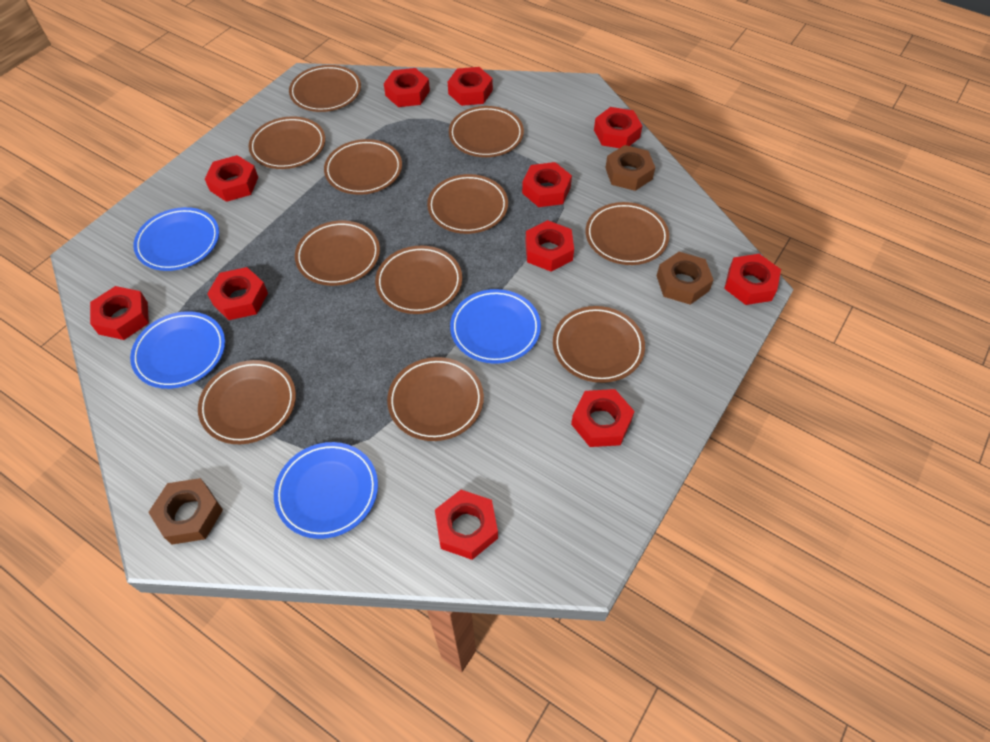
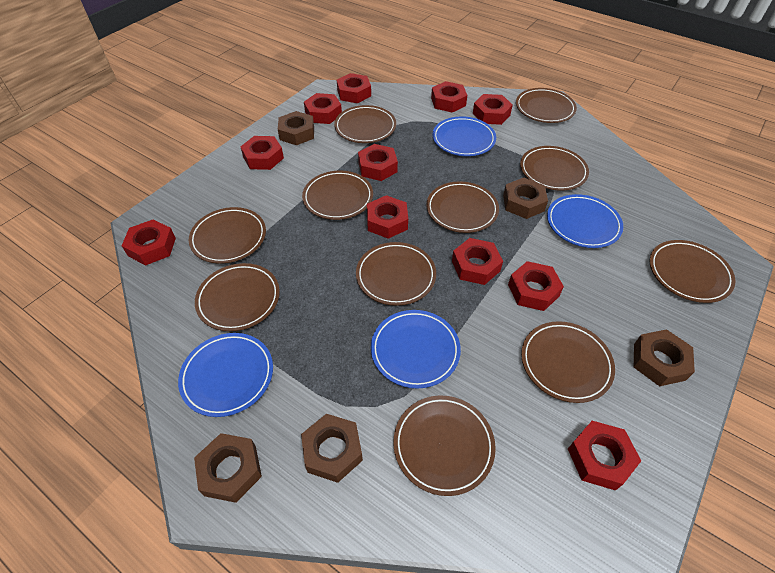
brown nut: [148,478,223,545] [605,145,655,191] [657,252,713,305] = 3 -> [194,433,262,503] [278,111,314,145] [301,414,363,483] [503,178,548,219] [634,329,695,386] = 5

